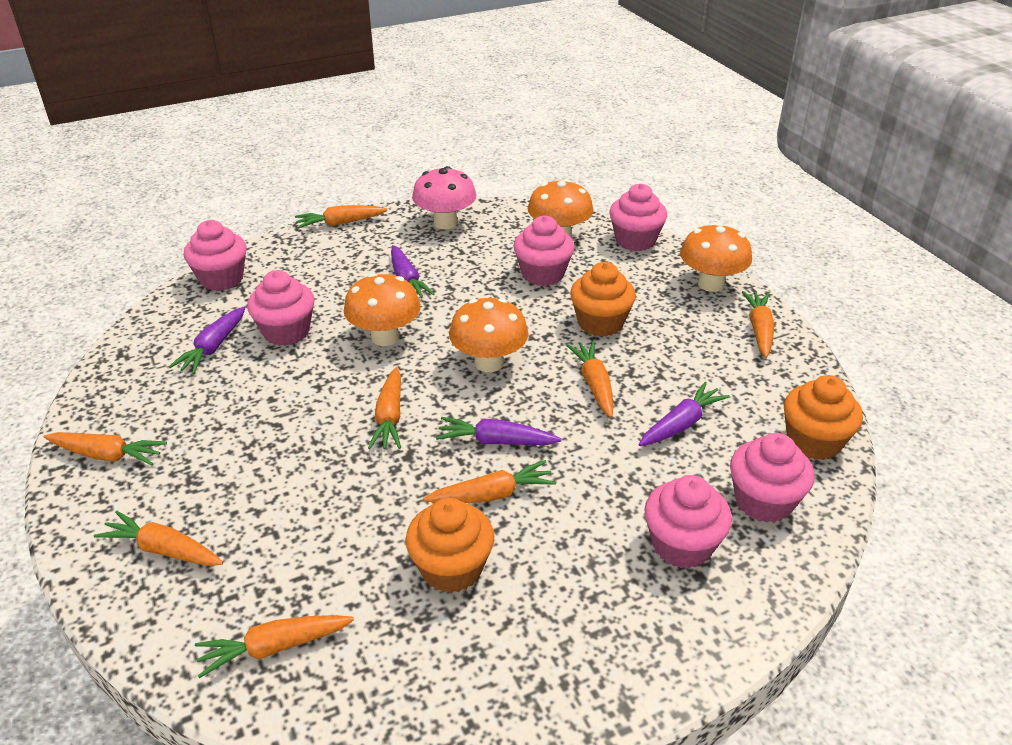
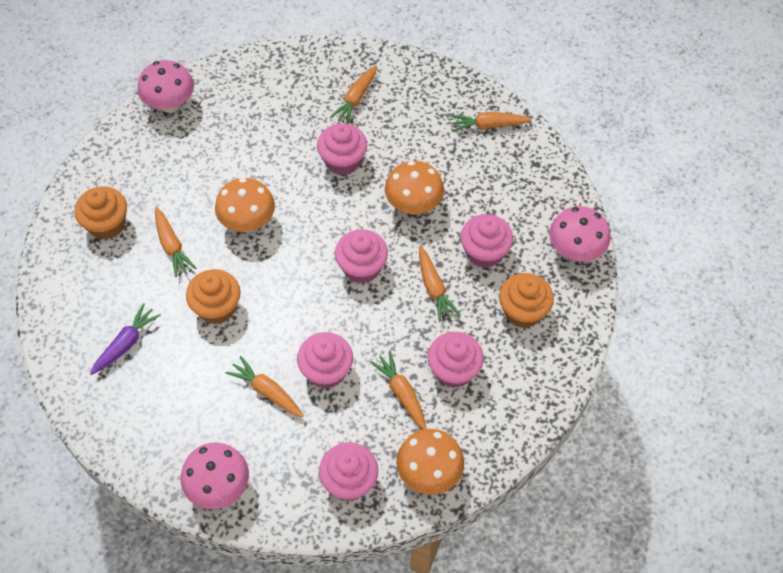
orange carrot: [44,432,167,465] [94,511,223,566] [195,615,354,678] [295,205,388,229] [368,367,401,449] [423,460,556,503] [566,341,613,417] [742,291,774,358] = 8 -> [155,207,196,277] [226,356,304,417] [330,65,377,124] [370,351,427,429] [419,246,461,322] [450,112,532,132] = 6
orange mushroom: [344,273,421,346] [449,298,528,372] [528,179,593,237] [680,223,752,292] = 4 -> [215,178,275,232] [385,161,444,215] [396,429,464,495] = 3
pink mushroom: [412,166,476,229] = 1 -> [138,60,194,113] [181,442,249,509] [549,206,610,262] = 3
purple carrot: [169,307,245,374] [391,245,435,298] [436,417,562,445] [638,382,730,446] = 4 -> [90,303,161,375] = 1

